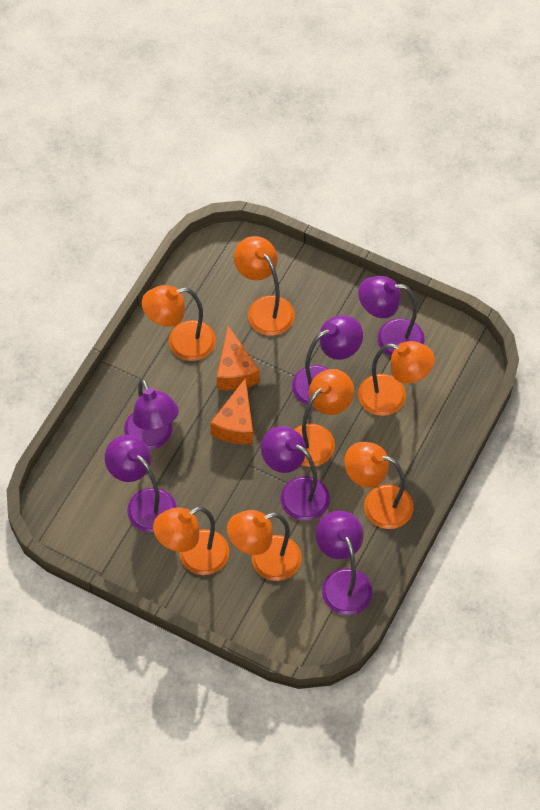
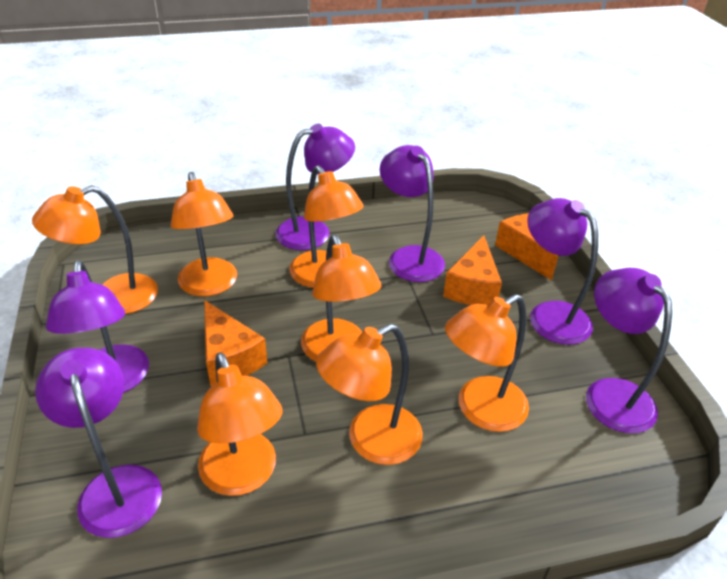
orange cheese: [210,378,253,444] [217,325,260,390] = 2 -> [204,300,267,386] [443,236,502,305] [495,213,558,280] = 3

